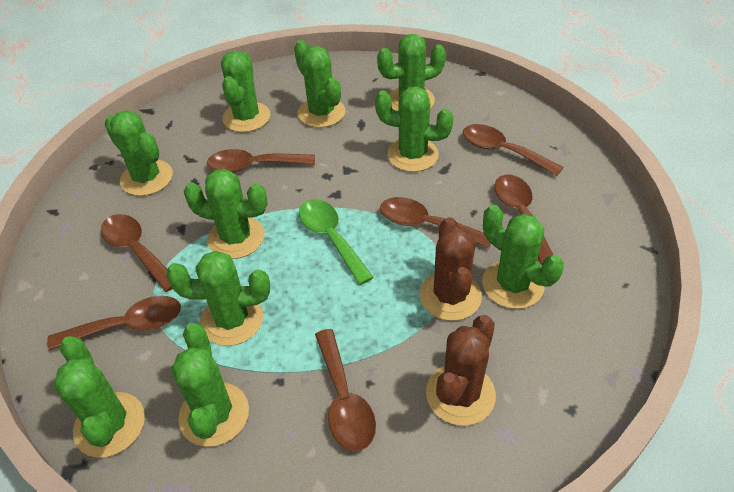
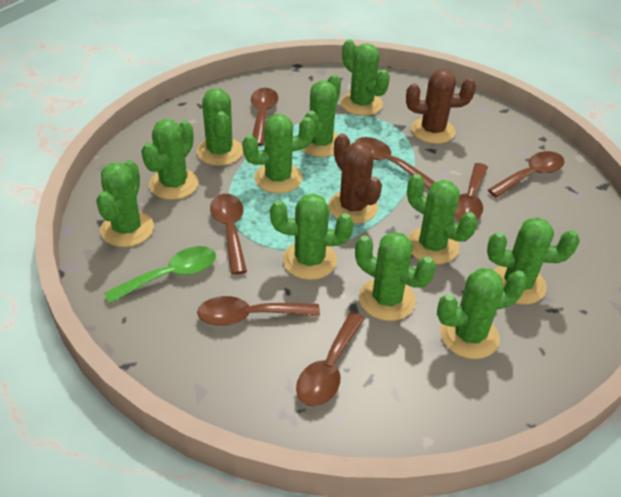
green cactus: [53,336,145,458] [104,110,173,196] [166,251,270,346] [171,323,249,447] [184,169,267,259] [221,51,270,132] [294,40,345,128] [375,87,454,172] [377,34,446,111] [482,205,564,309] = 10 -> [96,160,154,247] [141,119,199,200] [197,88,243,166] [242,114,315,194] [270,193,353,280] [302,74,341,157] [341,39,390,116] [355,232,436,321] [407,174,477,264] [437,268,527,359] [487,217,580,305] = 11

